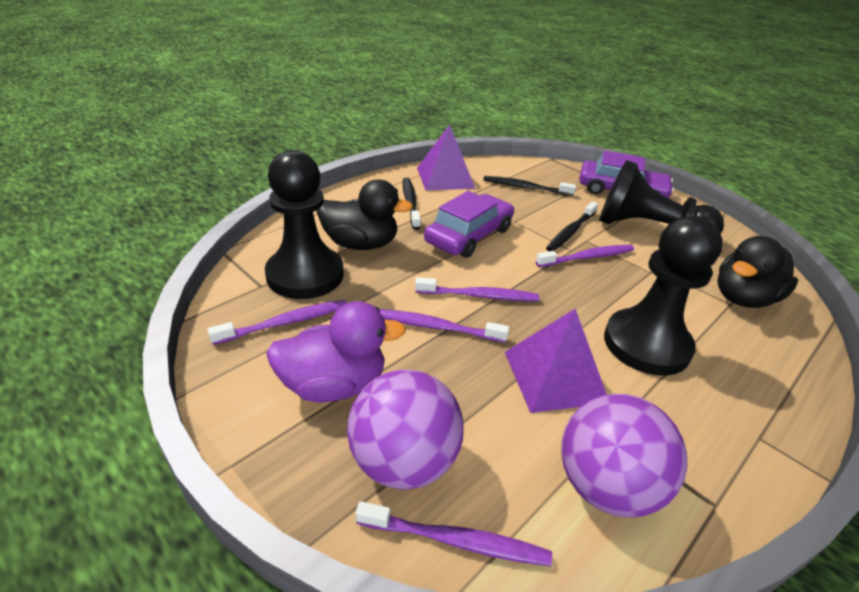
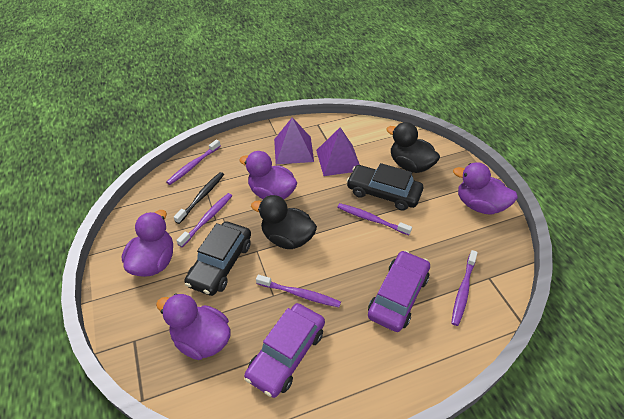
black car: none = 0 -> [184,221,251,296] [347,163,423,211] = 2
black pawn: [265,150,344,299] [599,160,724,234] [604,216,723,376] = 3 -> none = 0
black toothbrush: [403,178,421,230] [483,176,576,196] [546,201,598,251] = 3 -> [174,172,224,224] = 1
purple ball: [347,369,464,490] [561,394,687,518] = 2 -> none = 0
purple duck: [266,301,406,402] = 1 -> [122,210,173,277] [156,293,231,360] [239,151,297,200] [453,162,518,214] = 4

